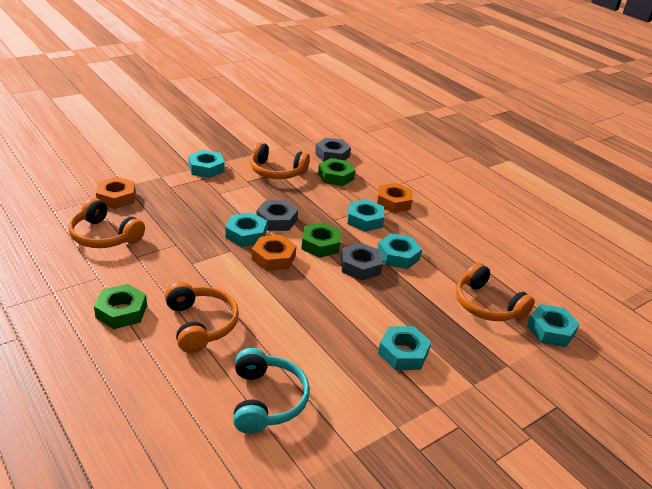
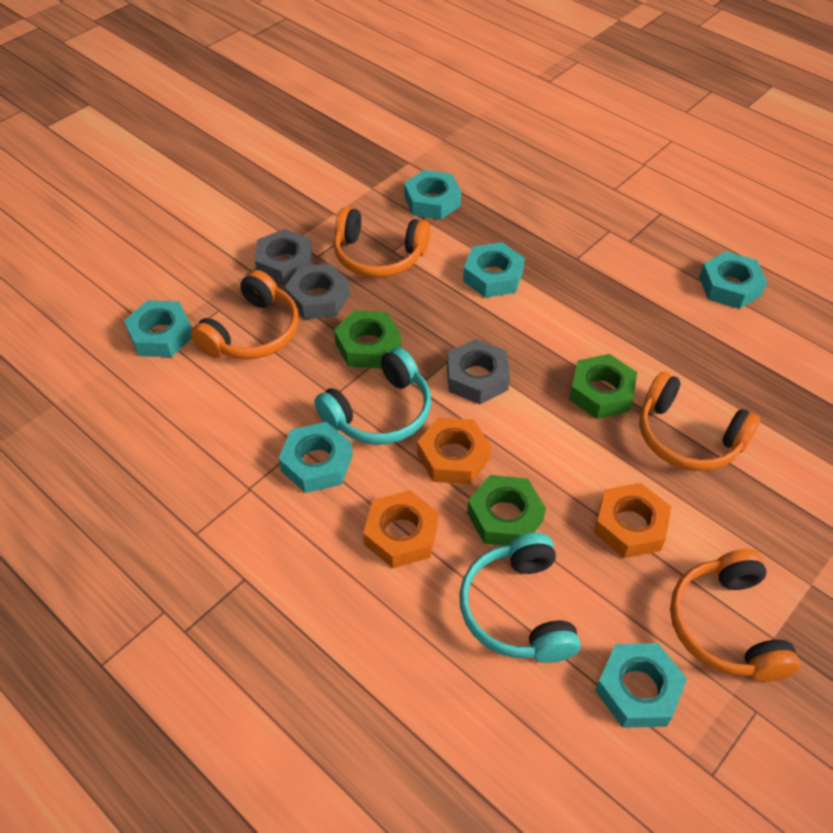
turquoise headphones: [233,348,310,434] = 1 -> [314,347,431,445] [459,533,581,663] = 2

